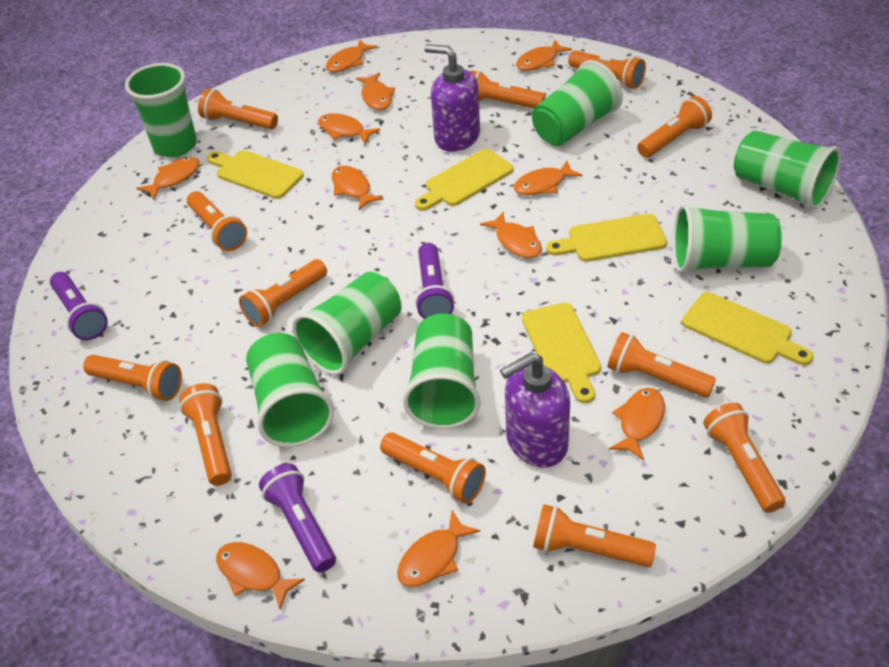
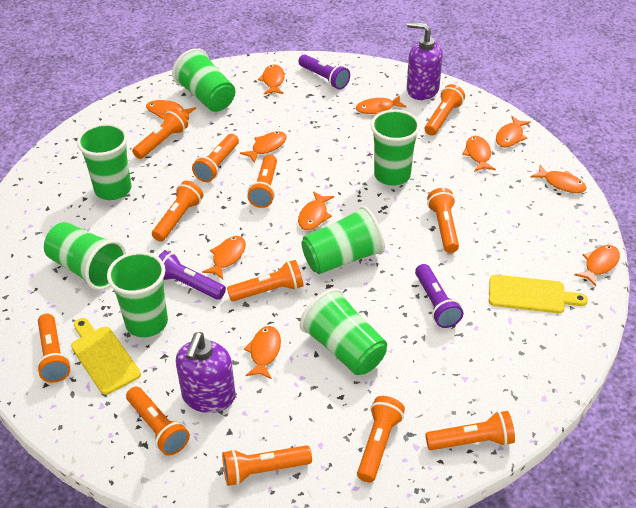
yellow cutting board: [207,150,304,199] [415,149,514,211] [522,303,601,403] [546,214,667,262] [682,292,814,365] = 5 -> [71,318,141,395] [489,275,588,313] = 2

